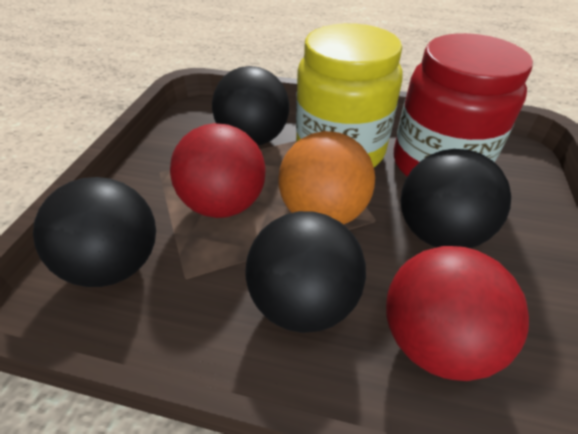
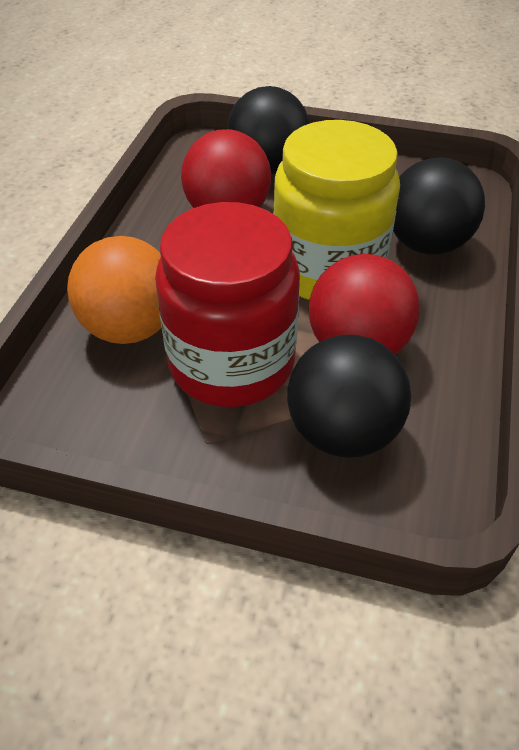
black ball: [33,177,156,287] [212,66,289,145] [245,211,366,333] [401,149,511,248] = 4 -> [227,86,310,174] [287,335,411,458] [393,157,485,255] = 3

